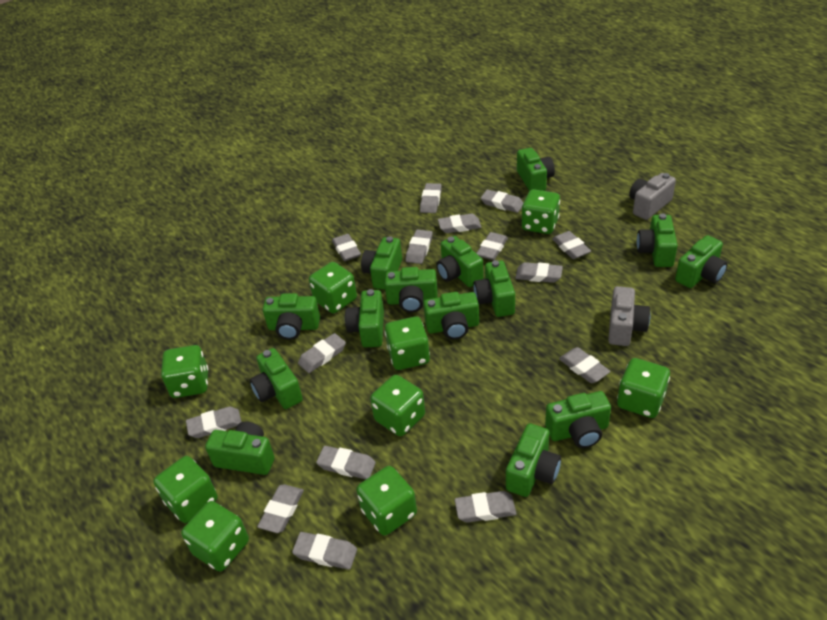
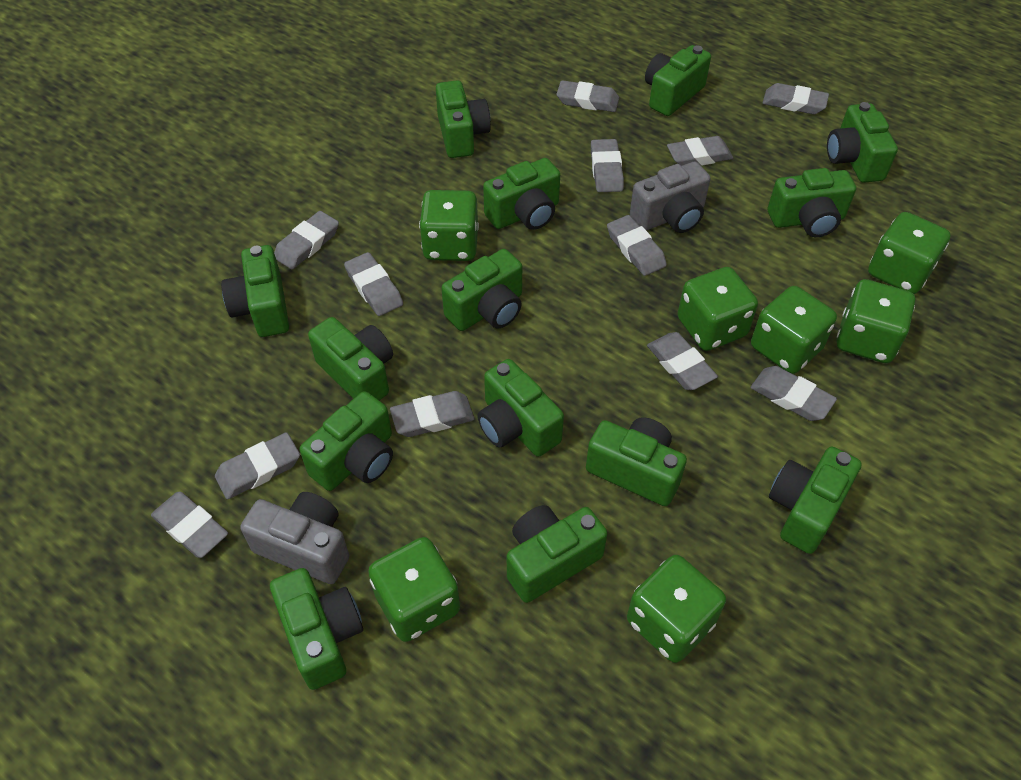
green dice: [154,456,218,523] [161,345,208,398] [181,501,249,571] [309,262,357,314] [356,466,417,536] [370,375,425,436] [385,316,430,370] [522,189,560,234] [617,358,670,418] = 9 -> [368,537,460,642] [419,190,479,261] [627,555,726,663] [678,267,758,351] [751,286,837,374] [837,279,915,363] [868,212,951,294] = 7
grey eraser: [186,406,242,438] [257,484,304,533] [292,532,357,570] [298,333,346,373] [316,446,376,479] [332,234,361,261] [405,229,433,264] [420,183,442,213] [438,214,482,233] [455,491,517,523] [476,232,508,260] [481,189,523,213] [515,262,563,283] [552,231,591,259] [559,347,610,383] = 15 -> [151,491,228,558] [215,432,300,499] [274,211,339,269] [344,252,403,316] [390,391,474,437] [556,80,619,112] [591,139,624,192] [607,215,667,276] [647,332,718,390] [667,136,733,166] [750,366,837,421] [763,83,829,114] = 12

